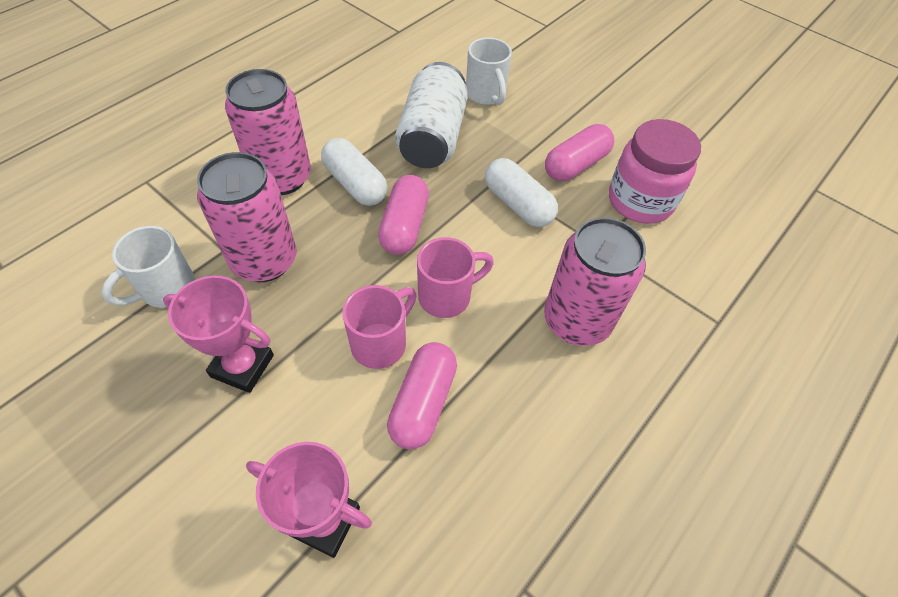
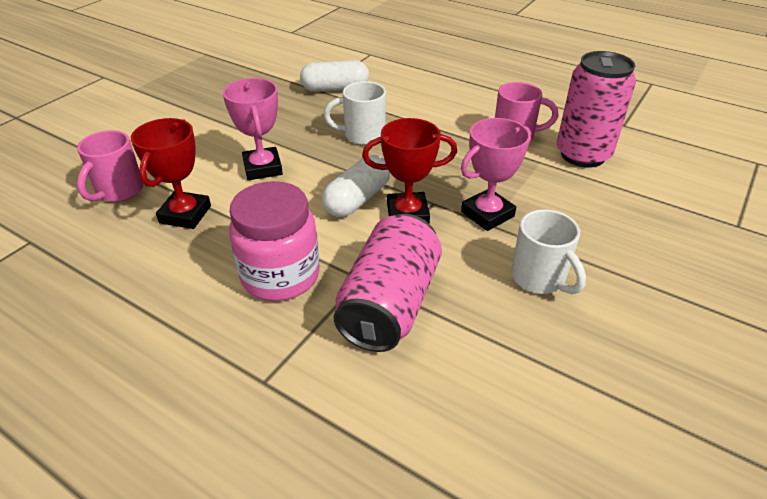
pink can: [197,152,296,282] [225,69,311,195] [544,217,646,346] = 3 -> [333,214,442,352] [557,51,636,168] = 2
pink capsule: [378,175,429,255] [387,342,457,449] [545,124,614,181] = 3 -> none = 0
red trophy: none = 0 -> [131,118,211,229] [362,118,457,224] = 2
white can: [395,62,468,168] = 1 -> none = 0

